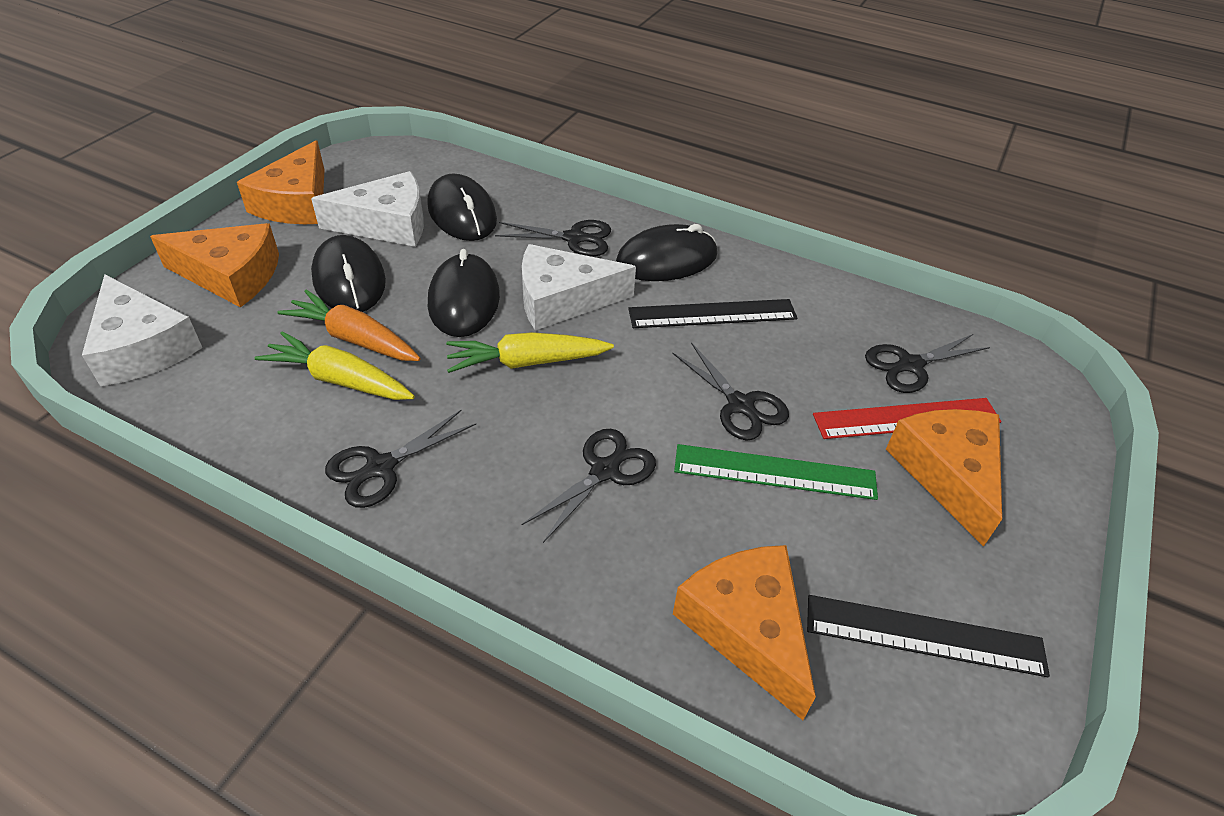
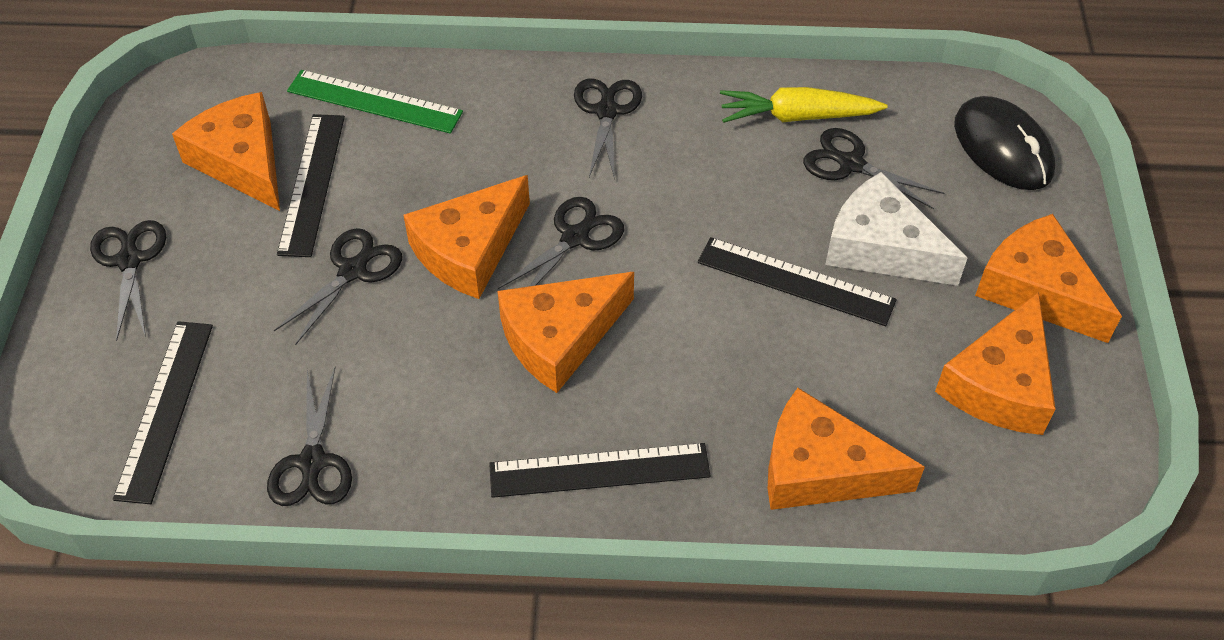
black mouse: [311,235,386,312] [427,173,497,241] [428,249,500,337] [616,224,717,281] = 4 -> [954,96,1055,190] = 1
black ruler: [628,299,797,328] [807,595,1050,677] = 2 -> [113,321,213,504] [277,114,345,257] [489,443,711,498] [698,237,897,326] = 4
black scissors: [325,409,476,508] [495,220,611,257] [522,429,656,543] [672,342,789,441] [865,334,990,393] = 5 -> [90,220,166,341] [267,368,352,506] [274,228,402,345] [498,197,624,289] [574,78,642,180] [803,128,944,209] = 6
orange carrot: [277,290,421,361] = 1 -> none = 0
orange cheese: [150,223,279,307] [237,140,324,224] [673,545,816,720] [886,409,1002,547] = 4 -> [172,92,280,211] [403,175,530,299] [497,272,634,393] [768,388,925,510] [935,292,1056,435] [975,214,1122,343] = 6
red ruler: [813,398,1002,439] = 1 -> none = 0
white cheese: [82,274,202,386] [311,171,424,247] [522,244,636,330] = 3 -> [825,172,967,286] = 1
yellow carrot: [255,331,415,400] [446,332,614,373] = 2 -> [720,87,888,123] = 1

